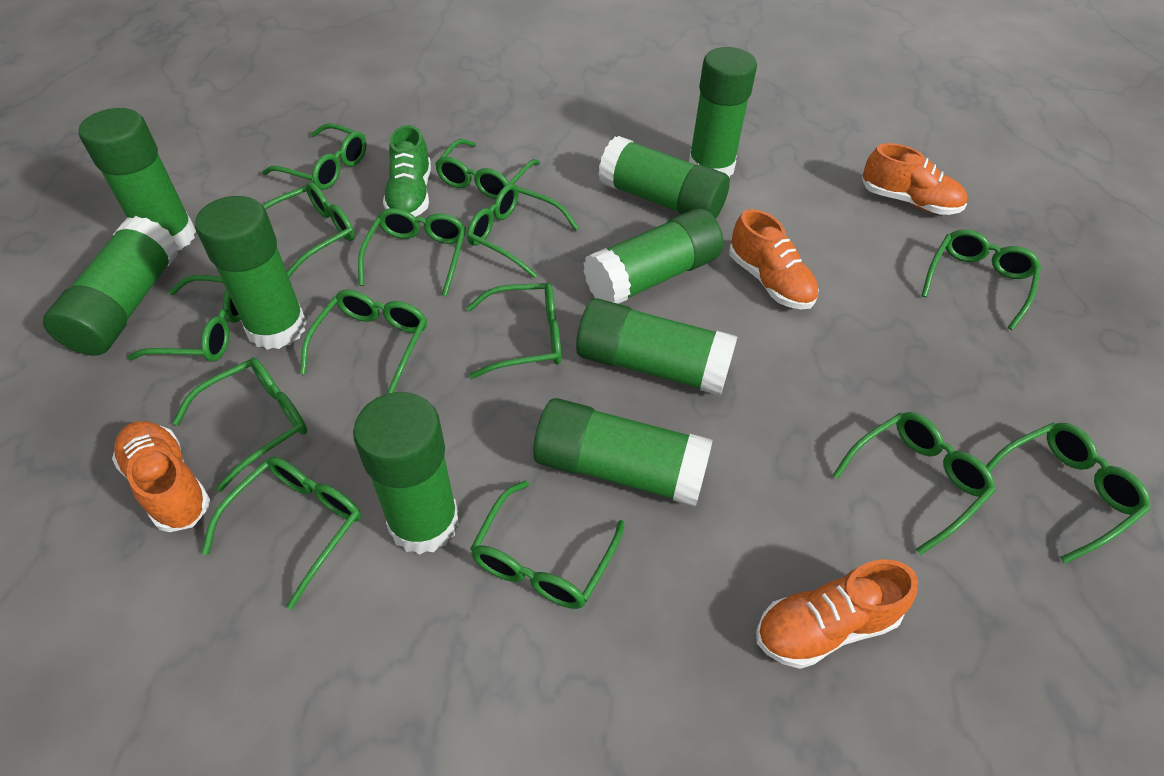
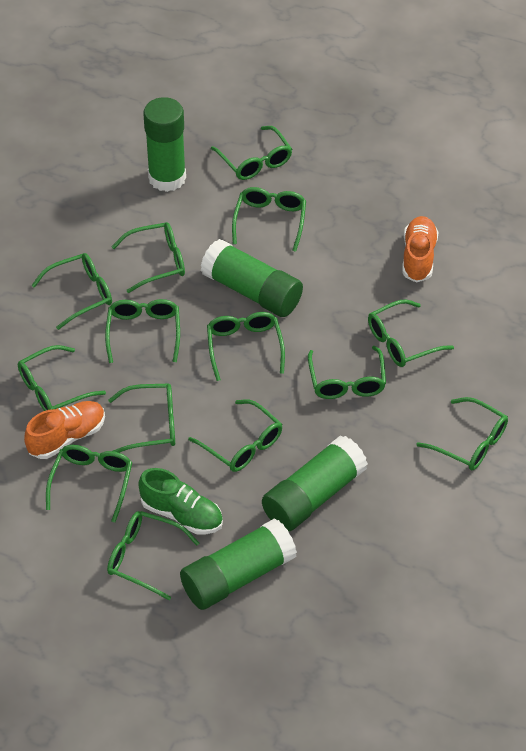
green glue stick: [43,216,179,356] [79,108,196,251] [195,196,307,350] [353,392,459,555] [533,398,713,507] [576,298,738,396] [583,208,723,304] [598,136,730,219] [689,47,757,178] = 9 -> [143,97,186,192] [180,518,297,610] [200,239,303,317] [262,435,368,532] = 4
orange shoe: [112,421,210,532] [729,209,819,309] [756,559,918,669] [862,143,967,215] = 4 -> [24,401,105,459] [402,216,438,283] = 2

